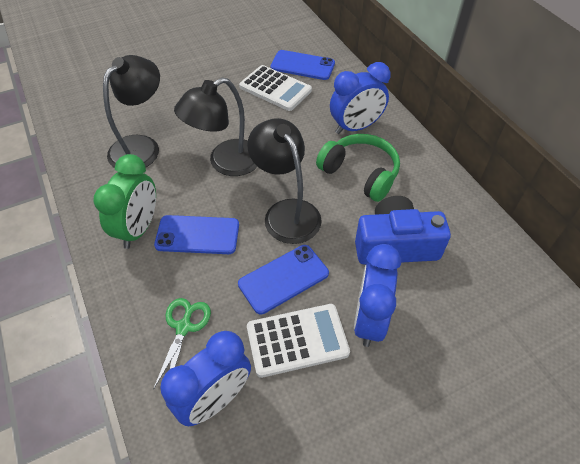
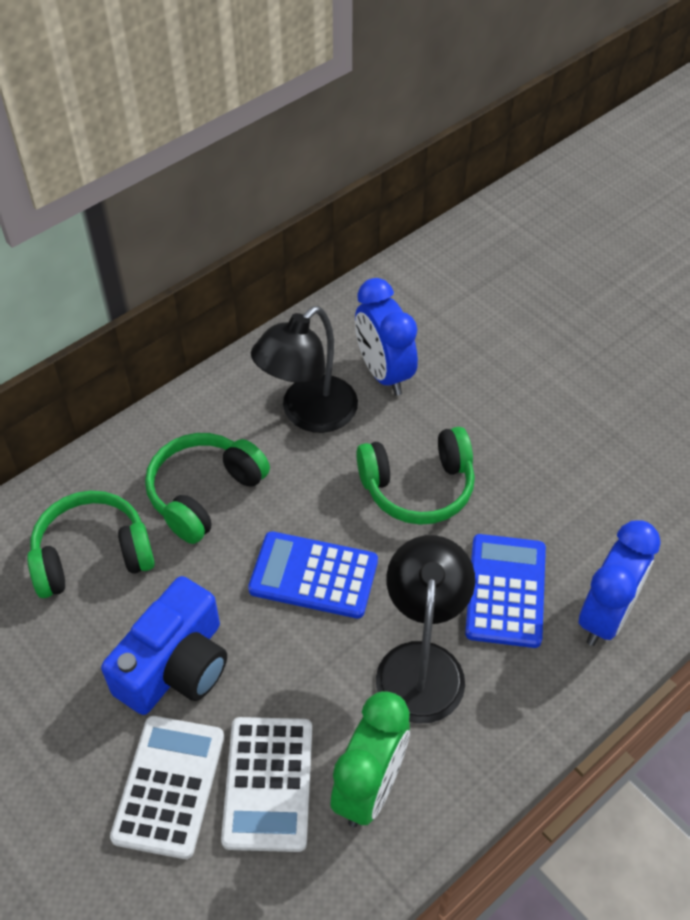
black lamp: [103,55,160,168] [174,77,257,176] [247,118,322,244] = 3 -> [251,306,358,433] [376,535,475,723] = 2
blue calculator: none = 0 -> [248,531,378,619] [465,534,546,648] = 2
blue clock: [160,331,251,426] [330,62,391,134] [354,244,401,347] = 3 -> [355,278,418,395] [579,520,660,646] = 2
blue phone: [154,215,239,254] [238,245,329,315] [270,50,335,80] = 3 -> none = 0
green headphones: [316,134,400,202] = 1 -> [27,491,155,598] [145,433,270,544] [356,427,475,525] = 3
green scissors: [153,298,211,390] = 1 -> none = 0

